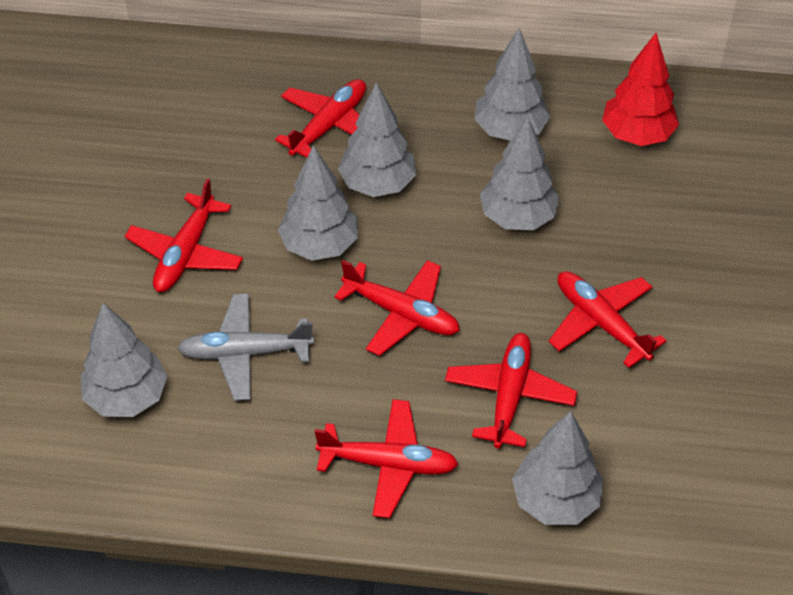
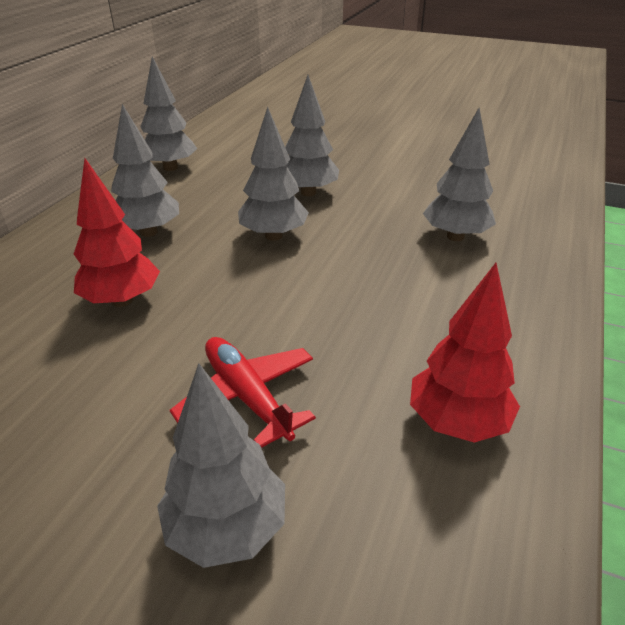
grey plane: [177,293,314,401] = 1 -> none = 0
red plane: [125,178,243,292] [275,79,366,158] [315,399,458,518] [334,260,460,356] [445,333,577,449] [549,271,667,368] = 6 -> [170,337,316,448] = 1
red tree: [602,33,679,146] = 1 -> [74,158,160,307] [410,263,520,443] = 2

